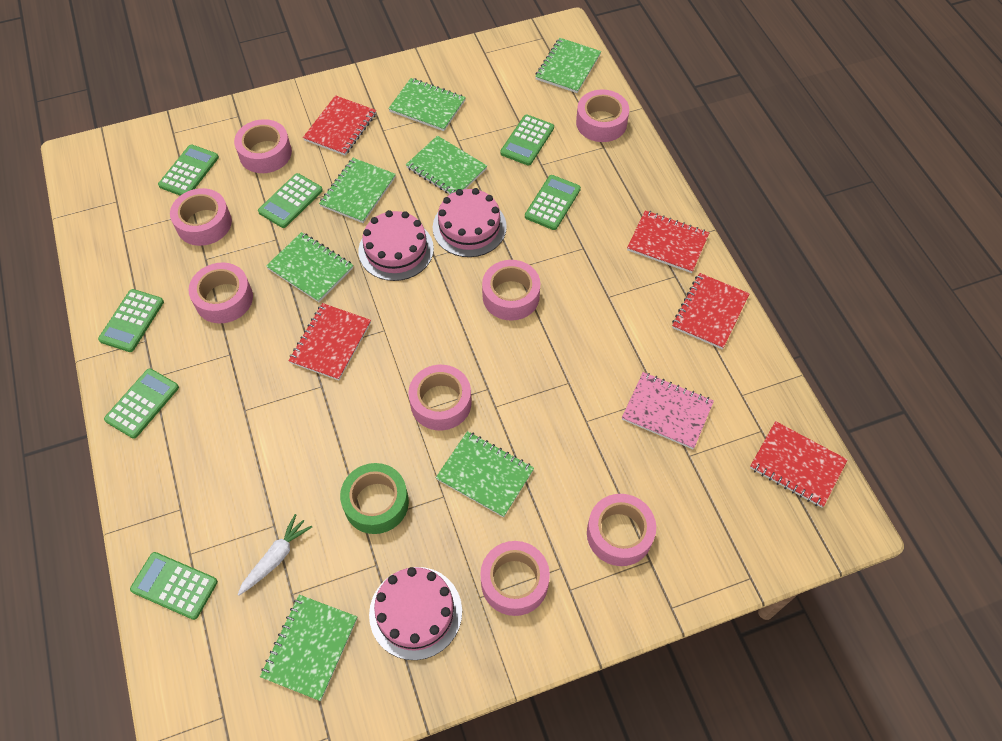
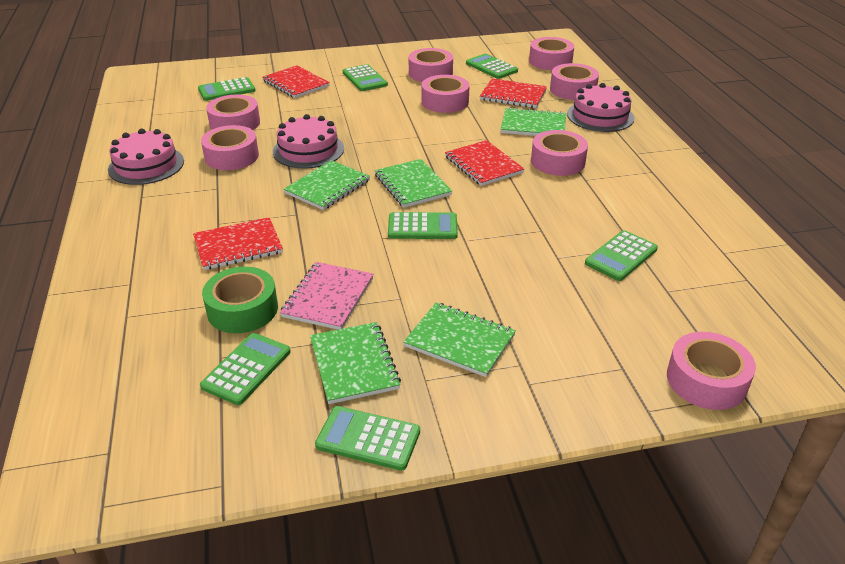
green notebook: [260,595,357,701] [266,232,353,302] [319,158,396,223] [388,78,466,131] [406,136,487,194] [436,431,534,518] [535,38,601,93] = 7 -> [284,160,370,210] [310,322,401,404] [375,159,452,208] [404,302,516,377] [501,107,566,136] = 5
red notebook: [288,303,371,381] [303,95,376,156] [627,210,709,273] [672,273,750,349] [750,421,848,508] = 5 -> [193,217,283,270] [262,65,330,98] [445,140,524,186] [480,78,547,108] = 4
white carrot: [237,514,312,596] = 1 -> none = 0

